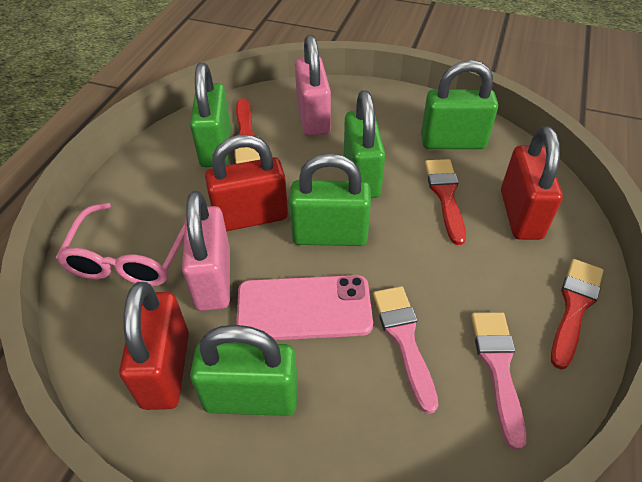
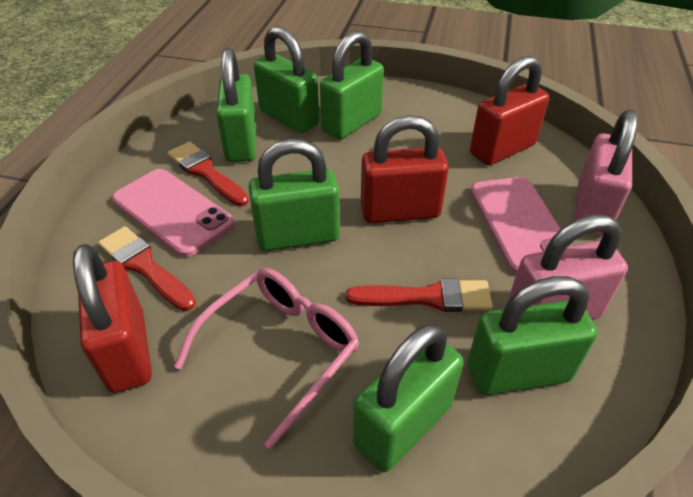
green padlock: [190,63,231,167] [190,325,298,416] [289,153,371,246] [344,90,385,198] [421,60,498,149] = 5 -> [216,48,257,162] [249,139,340,251] [254,26,319,133] [320,31,384,139] [353,323,464,472] [468,276,598,395] = 6
pink brush: [373,286,438,414] [471,312,526,450] = 2 -> none = 0
pink phone: [236,275,373,340] = 1 -> [112,169,235,257] [470,177,571,274] = 2

